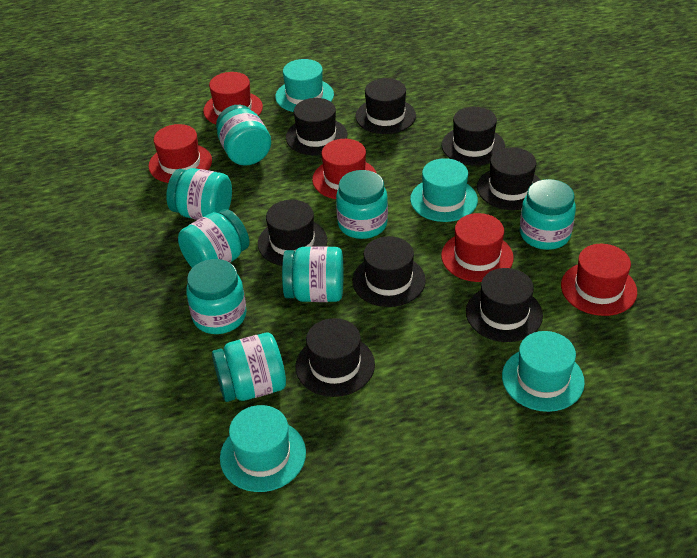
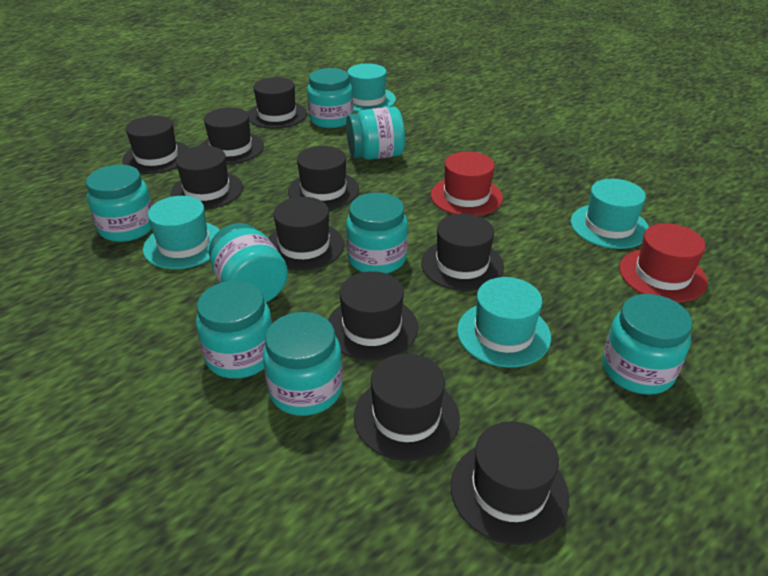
black hat: [258,200,327,266] [286,98,347,155] [295,318,375,397] [352,236,426,307] [355,78,416,134] [441,107,505,166] [466,268,543,342] [477,147,540,210] = 8 -> [122,116,189,174] [170,146,243,210] [200,107,264,164] [248,77,307,129] [268,197,344,271] [288,146,359,209] [328,271,418,361] [354,354,460,461] [421,214,504,291] [451,421,569,545] = 10
red hat: [148,124,212,183] [203,72,263,124] [312,139,376,199] [441,213,514,282] [561,244,637,316] = 5 -> [431,151,503,216] [619,223,708,303] = 2

